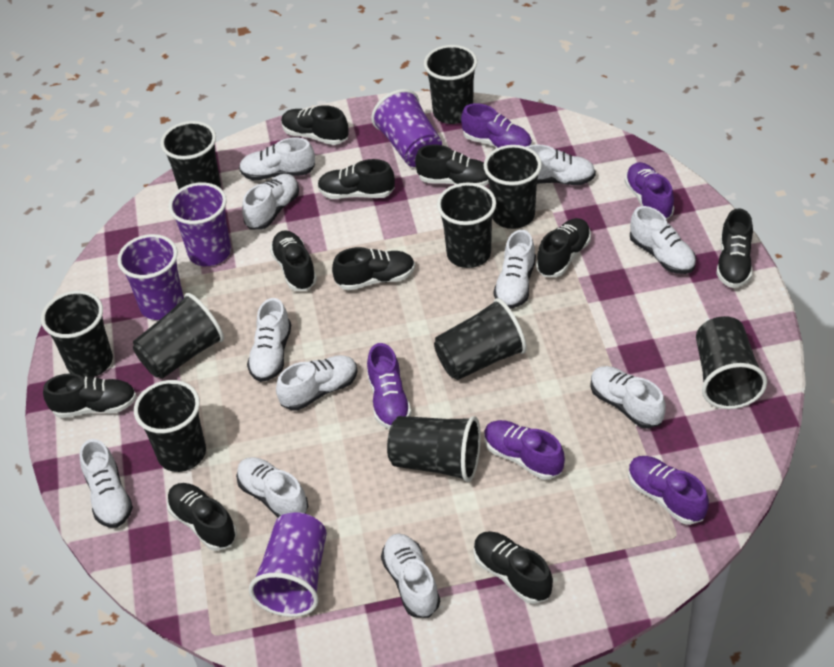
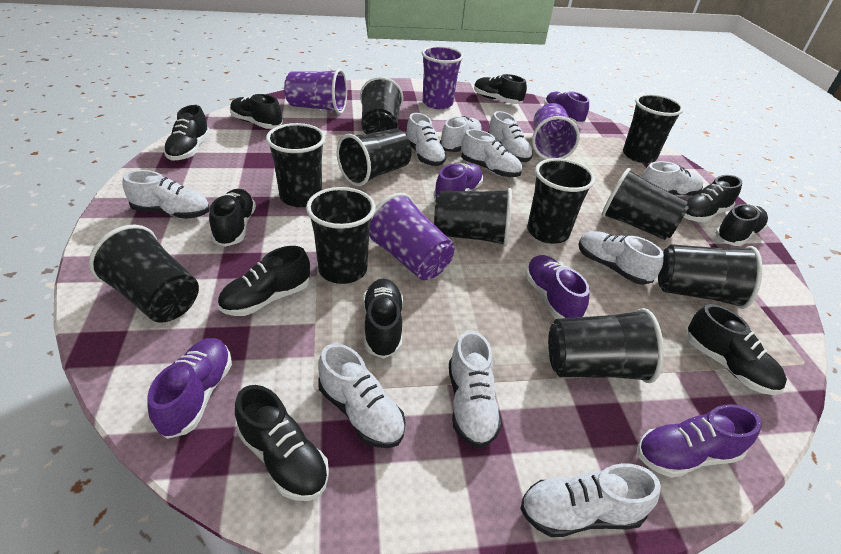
black cup: [41,291,113,377] [133,293,224,379] [134,380,206,472] [160,121,221,190] [387,416,481,482] [424,45,477,124] [434,298,527,380] [437,183,496,268] [484,145,542,229] [696,316,767,409] = 10 -> [89,225,199,323] [266,123,325,207] [306,187,376,284] [337,129,412,186] [360,77,403,134] [434,188,512,246] [527,158,595,244] [548,308,664,383] [601,168,689,240] [623,94,684,163] [658,244,762,309] = 11
white shoe: [80,439,133,528] [236,457,308,517] [239,137,315,180] [242,174,299,230] [247,298,291,382] [276,355,358,410] [381,534,440,618] [494,230,536,309] [526,145,596,185] [590,366,666,429] [630,206,696,274] = 11 -> [123,170,210,219] [318,344,406,448] [406,113,447,166] [440,116,482,152] [449,331,502,448] [461,129,522,177] [488,111,533,162] [520,463,661,537] [579,231,664,285] [642,161,703,197] = 10

